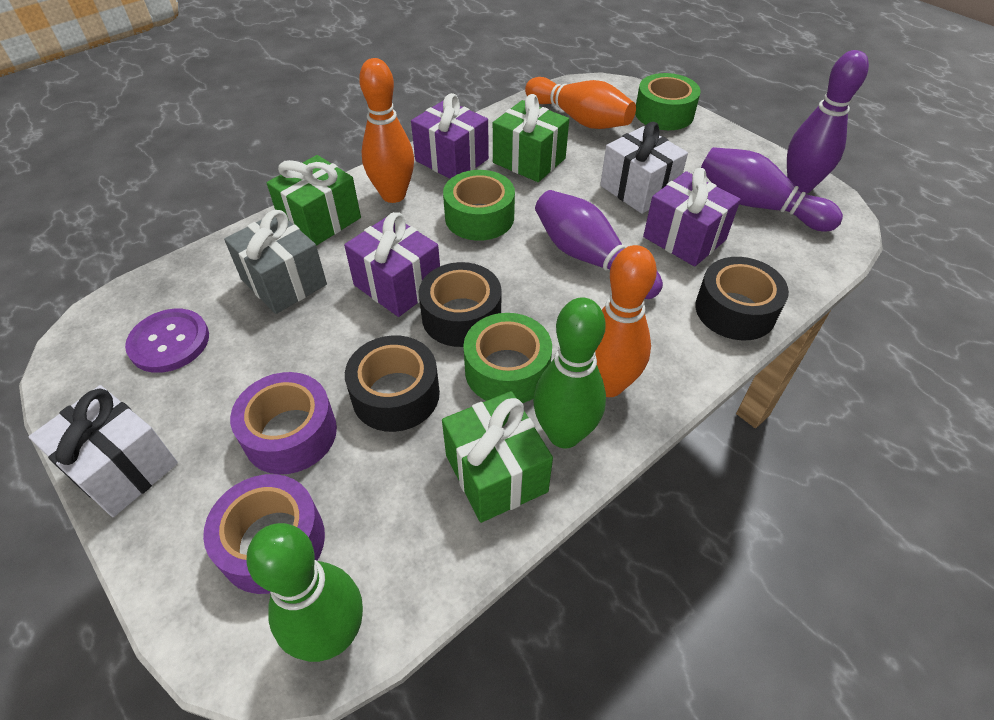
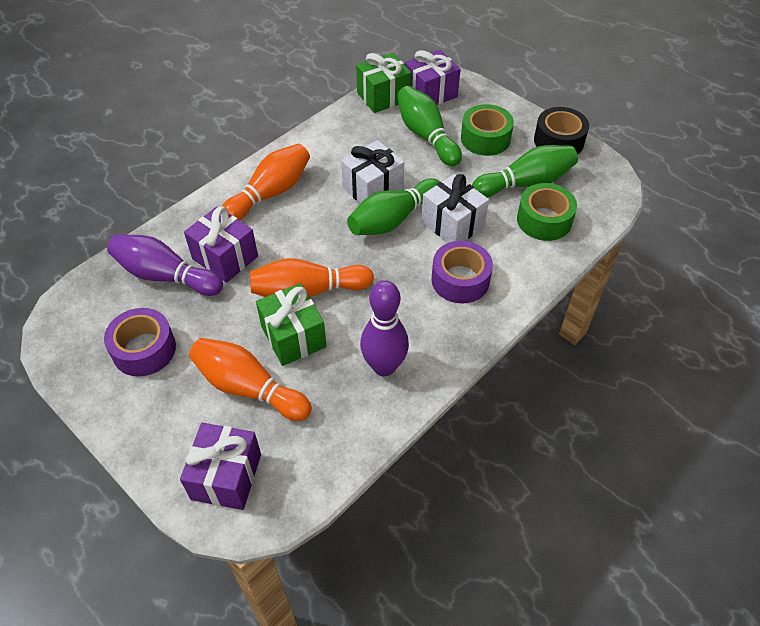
black tape: [345,335,440,432] [419,262,501,347] [695,257,789,340] = 3 -> [534,107,589,155] = 1
green bowling pin: [247,523,363,662] [533,297,606,448] = 2 -> [347,178,440,235] [397,86,462,166] [472,145,578,197] = 3
green gift: [267,155,361,246] [442,391,553,523] [493,94,569,182] = 3 -> [256,283,327,366] [356,53,411,113] = 2
green tape: [443,170,515,241] [463,313,552,403] [635,73,701,130] = 3 -> [461,104,514,156] [517,183,577,241] = 2
grey gift: [224,210,327,314] = 1 -> none = 0
purple bowling pin: [535,190,663,299] [701,147,843,231] [787,50,869,194] = 3 -> [107,234,223,296] [360,280,409,376] = 2
purple button: [125,309,209,373] = 1 -> none = 0

